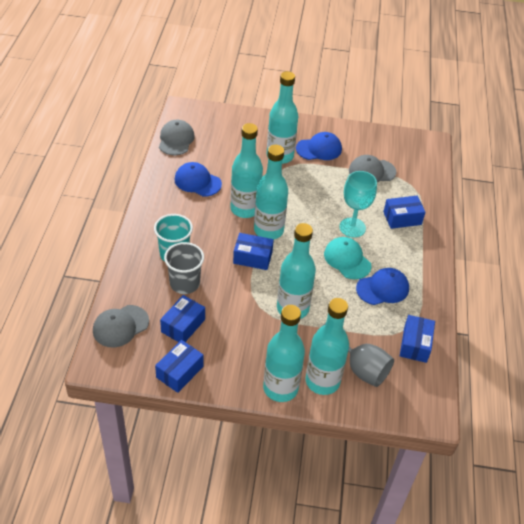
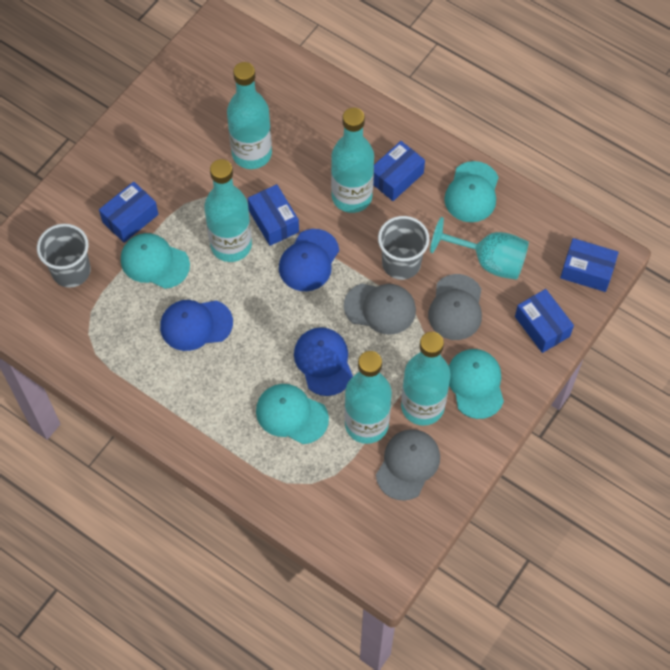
grey cup: [164,242,204,294] = 1 -> [37,224,91,288] [378,216,429,280] = 2
grey goblet: [323,323,394,387] = 1 -> none = 0
turquoise bottle: [230,123,263,218] [254,145,288,239] [263,305,305,402] [267,71,298,164] [277,223,316,319] [306,298,349,395] = 6 -> [204,159,252,262] [227,62,272,169] [331,108,374,213] [345,351,392,444] [401,332,451,426] = 5
turquoise cap: [324,237,371,279] = 1 -> [121,233,190,289] [256,384,329,444] [444,161,499,222] [449,349,504,419] = 4
turquoise cup: [154,214,193,262] = 1 -> none = 0

